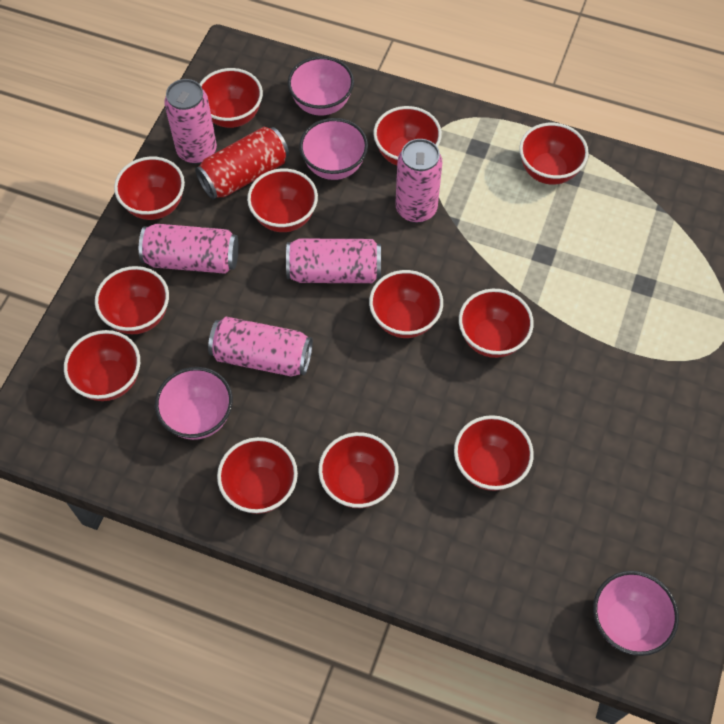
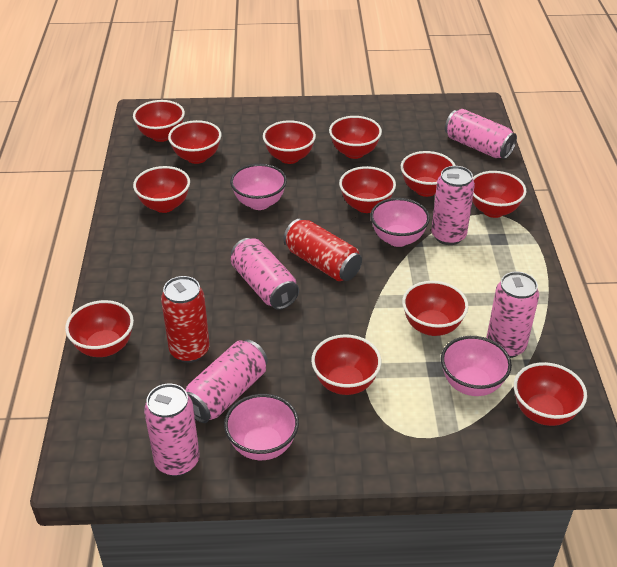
pink can: [139,224,238,274] [164,79,217,164] [208,317,313,376] [286,239,381,283] [395,139,443,223] = 5 -> [144,384,200,476] [186,340,268,423] [231,238,299,310] [431,166,475,245] [445,109,517,159] [487,272,539,358] = 6
red can: [195,127,289,200] = 1 -> [161,276,210,363] [283,219,362,281] = 2

